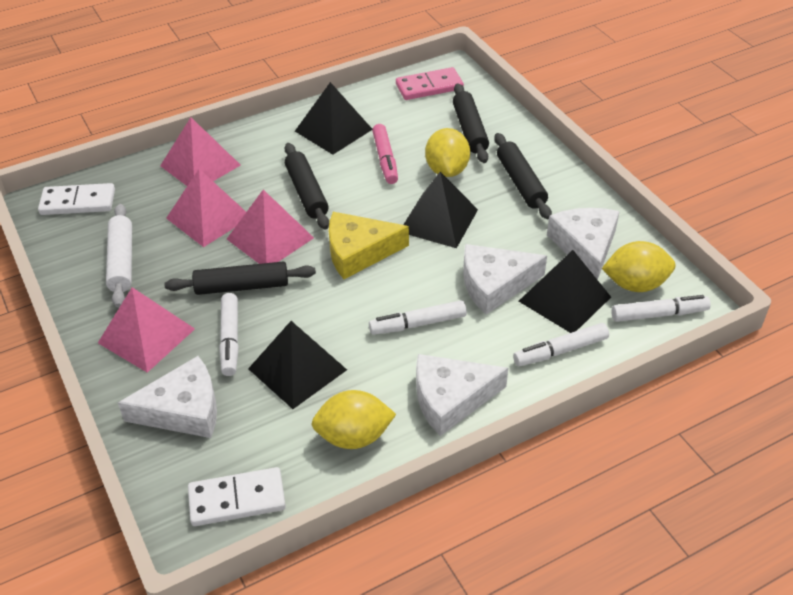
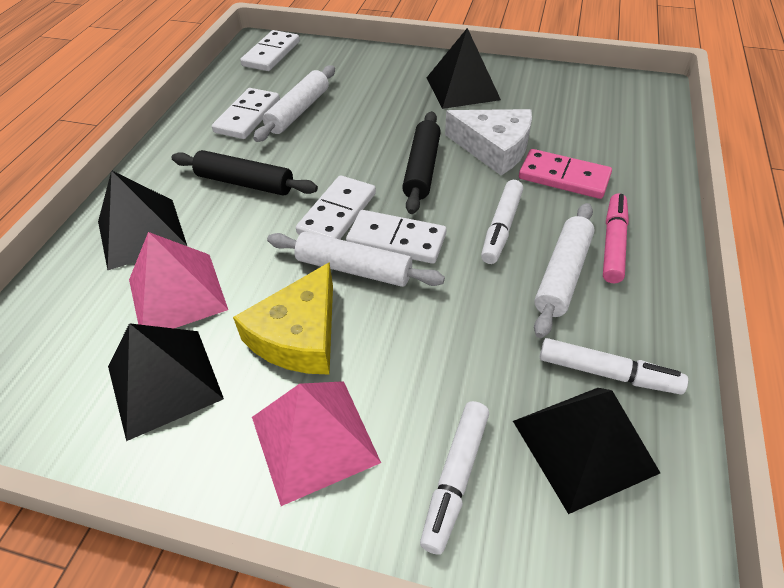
black rolling pin: [164,261,316,295] [284,143,329,230] [453,84,489,163] [494,133,552,219] = 4 -> [171,150,318,196] [402,111,441,214] = 2
pink pyramid: [98,287,195,373] [160,117,241,186] [166,169,246,247] [227,190,314,264] = 4 -> [129,232,228,328] [252,381,381,506] = 2
white cheese: [118,356,217,438] [416,354,508,436] [463,244,547,315] [547,208,620,280] = 4 -> [445,109,532,175] = 1
white domino: [38,183,115,215] [188,467,286,526] = 2 -> [212,88,280,139] [240,30,300,71] [296,175,376,239] [346,210,446,264] = 4
white marker: [219,293,239,376] [369,300,467,335] [513,323,609,367] [611,295,711,322] = 4 -> [420,401,489,555] [481,180,523,264] [540,338,688,394] = 3
white rolling pin: [106,204,132,308] = 1 -> [253,65,335,142] [267,232,445,287] [534,203,595,338] = 3
yellow lemon: [311,390,396,449] [425,128,470,177] [602,241,676,292] = 3 -> none = 0

